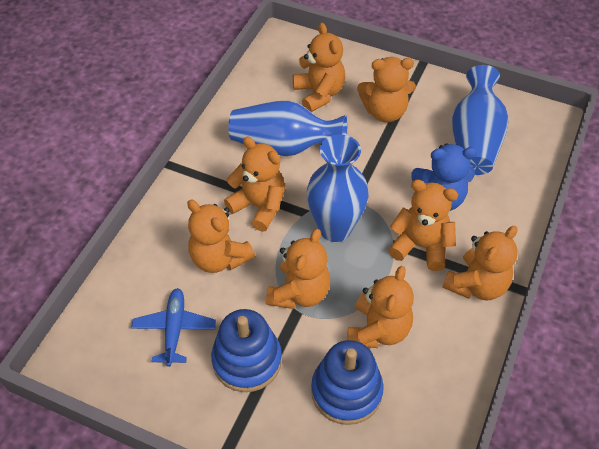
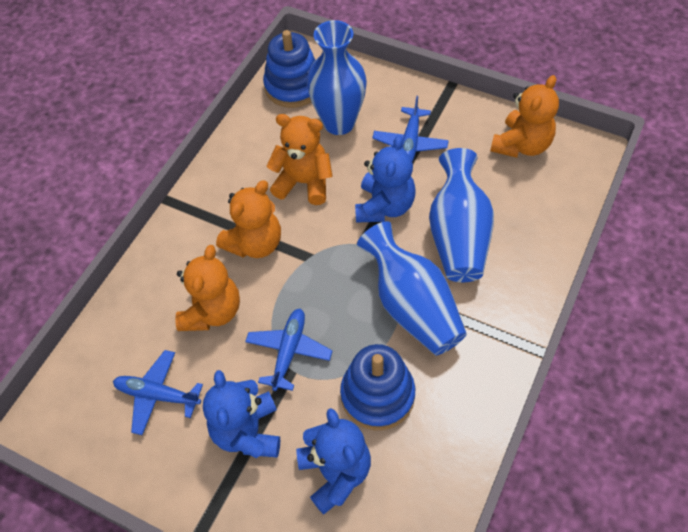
blue plane: [132,288,216,367] = 1 -> [113,350,203,435] [245,308,333,391] [372,96,449,162] = 3
blue teddy bear: [411,143,477,211] = 1 -> [203,370,280,458] [296,408,371,514] [355,135,416,222] = 3
orange teddy bear: [187,200,255,273] [224,137,285,232] [266,229,330,309] [293,23,345,112] [347,266,414,348] [357,57,416,123] [388,179,458,271] [442,225,518,300] = 8 -> [175,245,240,331] [216,180,281,258] [266,114,333,205] [490,75,559,158] = 4

